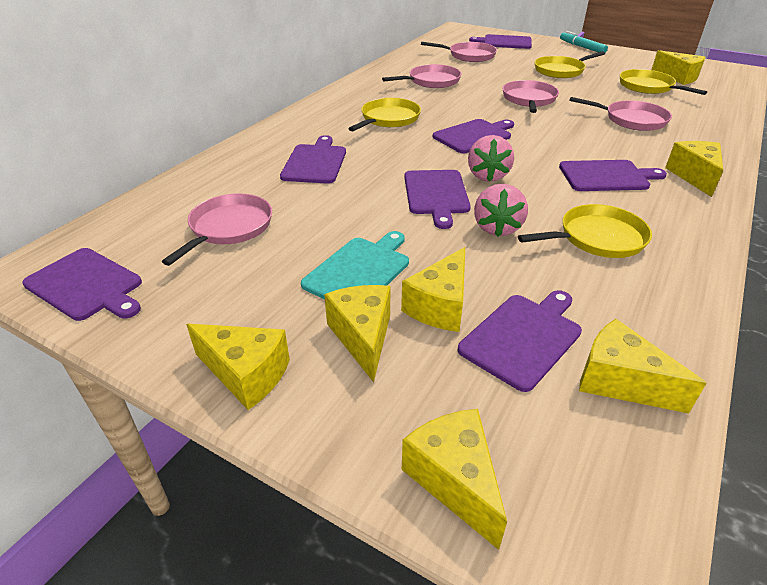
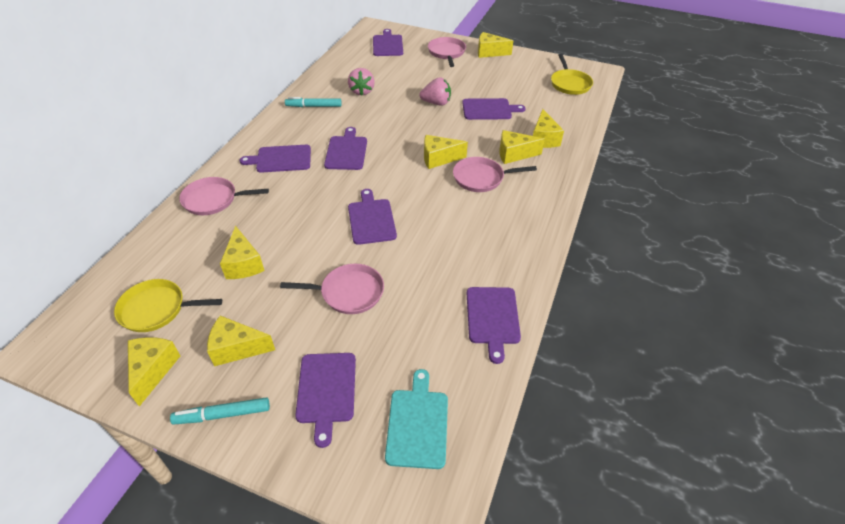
pink pan: [162,193,272,266] [382,64,461,88] [421,42,497,62] [502,80,559,113] [569,97,672,131] = 5 -> [179,177,269,215] [280,264,384,314] [428,37,466,67] [453,157,537,192] = 4
turquoise marker: [560,31,608,53] = 1 -> [170,397,270,425] [285,97,342,107] = 2
yellow pan: [348,98,421,131] [518,204,652,258] [534,51,605,78] [620,69,707,95] = 4 -> [114,279,222,332] [551,54,593,95] = 2

